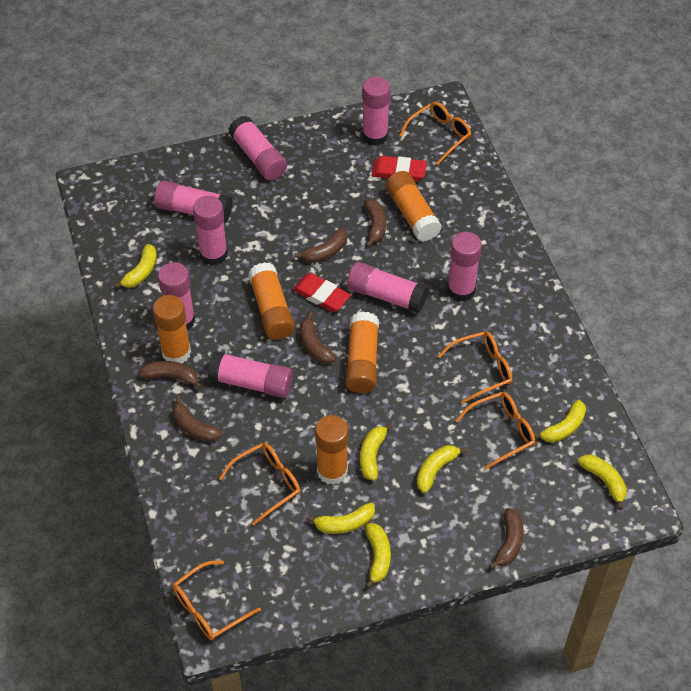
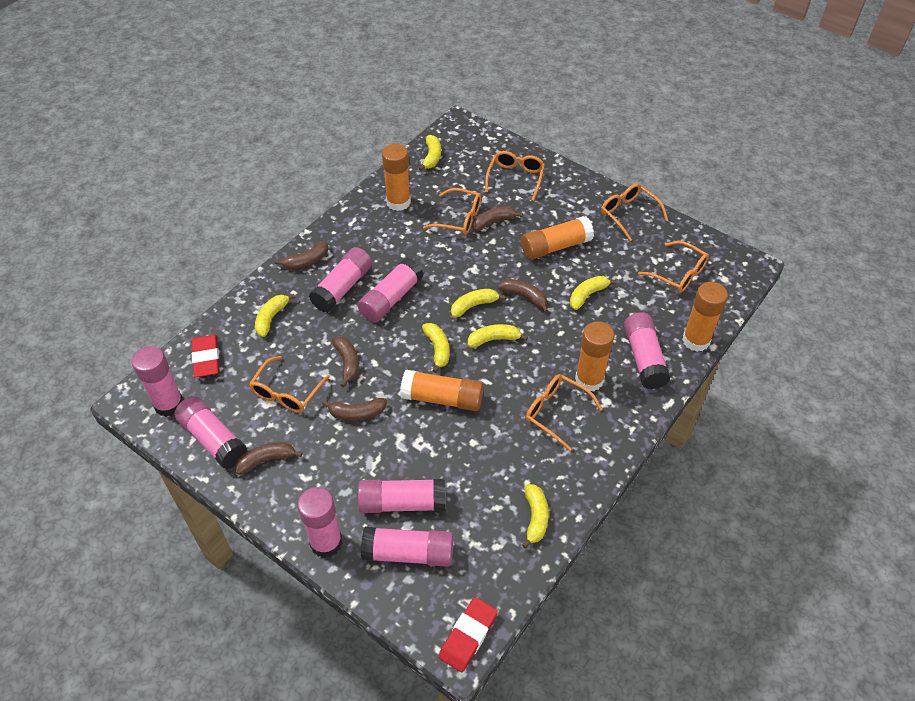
orange glasses: [173,561,261,640] [219,443,301,525] [399,102,471,165] [438,331,512,404] [455,392,535,470] = 5 -> [249,356,330,413] [423,188,481,235] [485,151,545,201] [526,374,602,451] [601,183,668,241] [638,241,709,293] = 6

